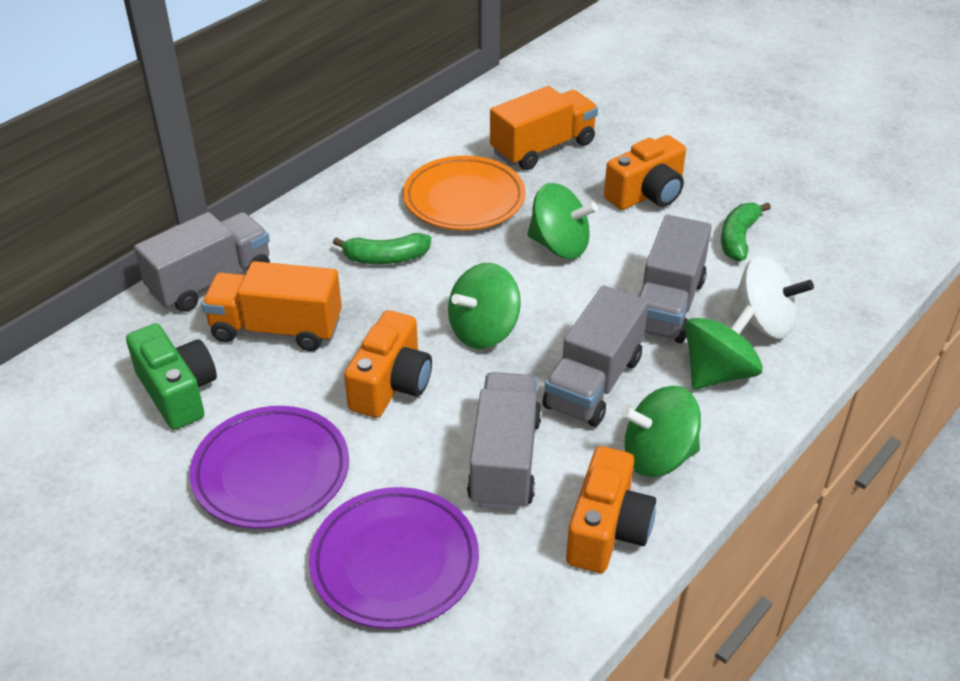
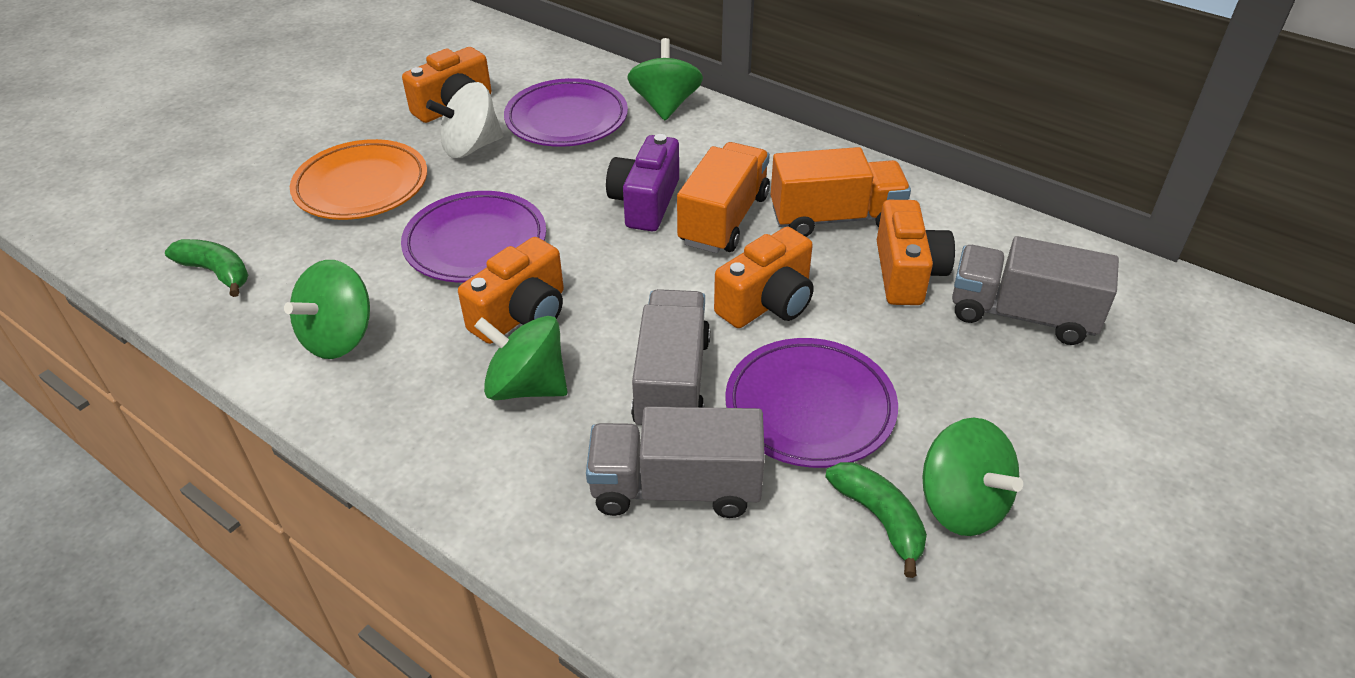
green camera: [126,323,217,430] = 1 -> none = 0
grey truck: [134,212,270,312] [467,372,542,510] [542,285,649,427] [638,215,712,343] = 4 -> [586,406,765,518] [631,289,710,425] [952,236,1119,345] = 3
orange camera: [344,310,432,418] [566,446,656,573] [604,135,686,210] = 3 -> [402,47,492,123] [458,237,564,344] [714,227,814,328] [877,200,955,305] = 4
purple camera: none = 0 -> [606,134,679,231] = 1
purple plate: [190,406,349,529] [309,487,479,629] = 2 -> [401,191,546,282] [504,78,628,147] [725,338,898,468] = 3

